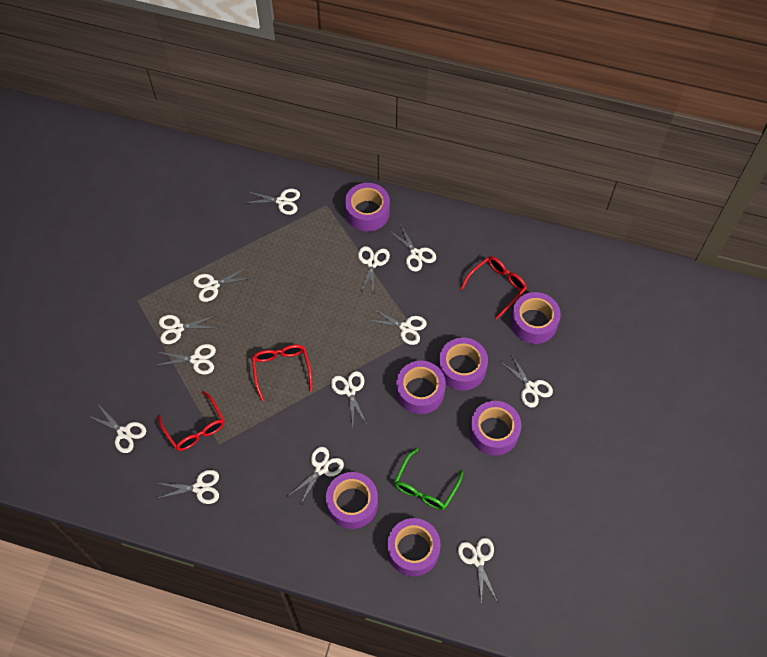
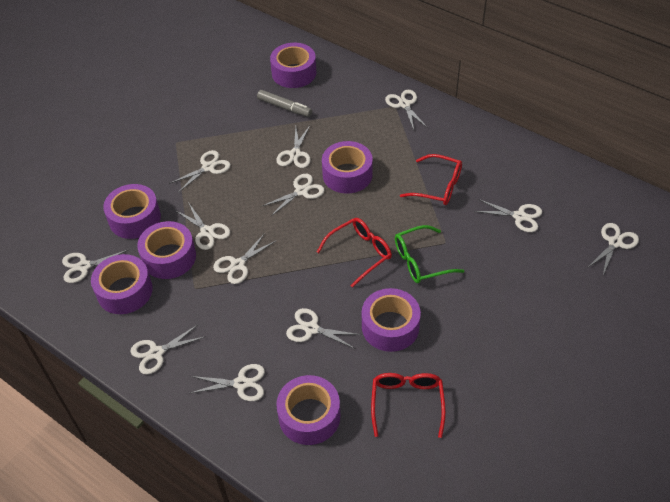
grey marker: none = 0 -> [257,90,312,117] = 1
white scissors: [89,406,146,453] [155,344,216,374] [156,470,219,504] [159,315,218,344] [193,267,251,302] [245,189,300,215] [290,447,344,505] [331,371,368,427] [358,246,390,297] [367,308,427,345] [389,223,436,272] [458,538,497,604] [500,353,553,408] = 13 -> [62,249,129,283] [130,325,206,374] [169,150,231,193] [175,202,230,250] [191,364,265,401] [213,233,276,284] [261,174,325,216] [276,126,311,168] [286,308,361,349] [385,90,428,130] [474,199,542,232] [587,223,639,275] = 12

